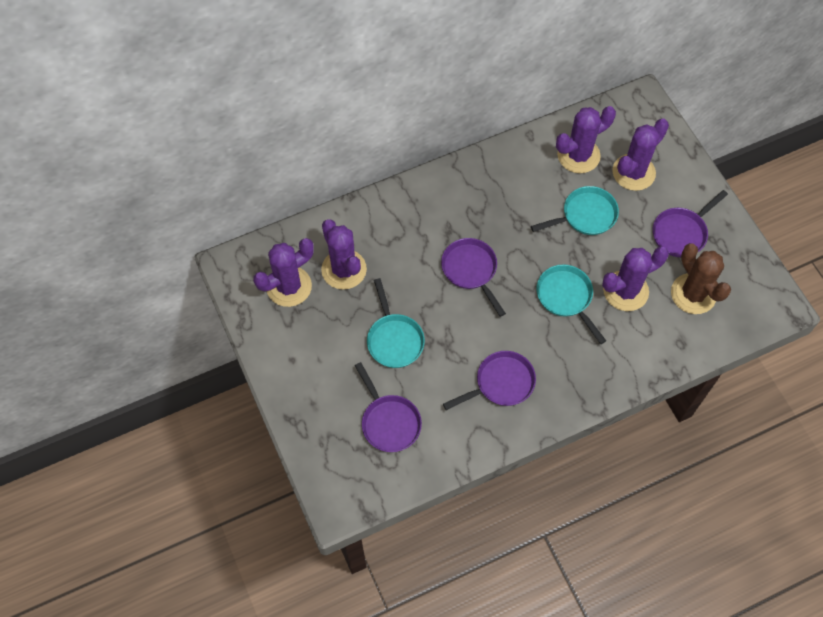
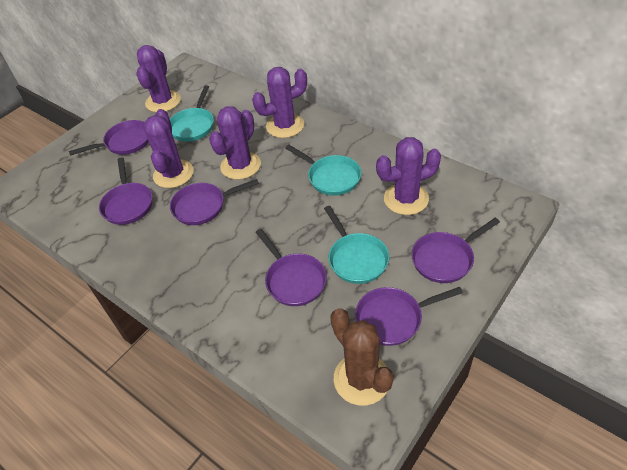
purple pan: [355,362,422,452] [441,238,506,317] [443,351,536,410] [653,190,728,257] = 4 -> [69,120,149,156] [99,157,152,225] [170,179,259,225] [256,229,327,306] [355,287,463,346] [411,218,500,283] = 6

